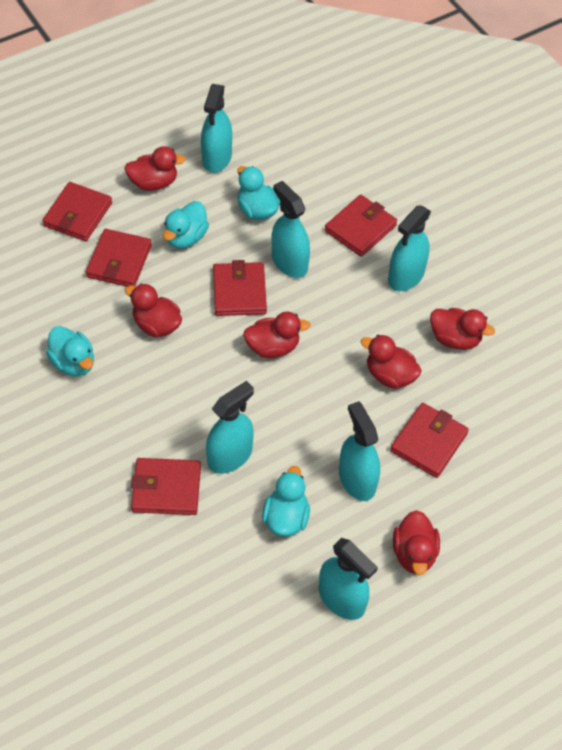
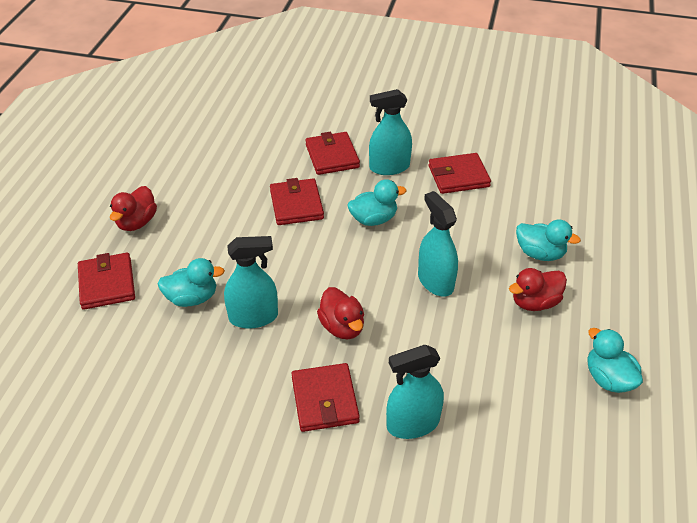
red duck: [124,146,186,191] [125,283,182,337] [243,312,311,358] [361,335,422,389] [393,510,440,575] [430,308,495,350] = 6 -> [110,186,157,231] [317,287,364,339] [509,268,567,311] = 3
red wallet: [42,182,112,241] [86,229,152,287] [131,458,201,515] [213,260,267,316] [325,195,397,257] [390,403,469,478] = 6 -> [78,253,135,310] [270,178,324,225] [291,363,360,432] [305,132,360,175] [428,153,491,194] = 5
turquoise spray bottle: [201,84,232,173] [206,381,254,474] [272,181,310,278] [319,538,378,620] [339,401,380,501] [388,205,431,291] = 6 -> [224,236,278,329] [369,89,412,175] [386,345,444,439] [418,191,458,296] = 4

